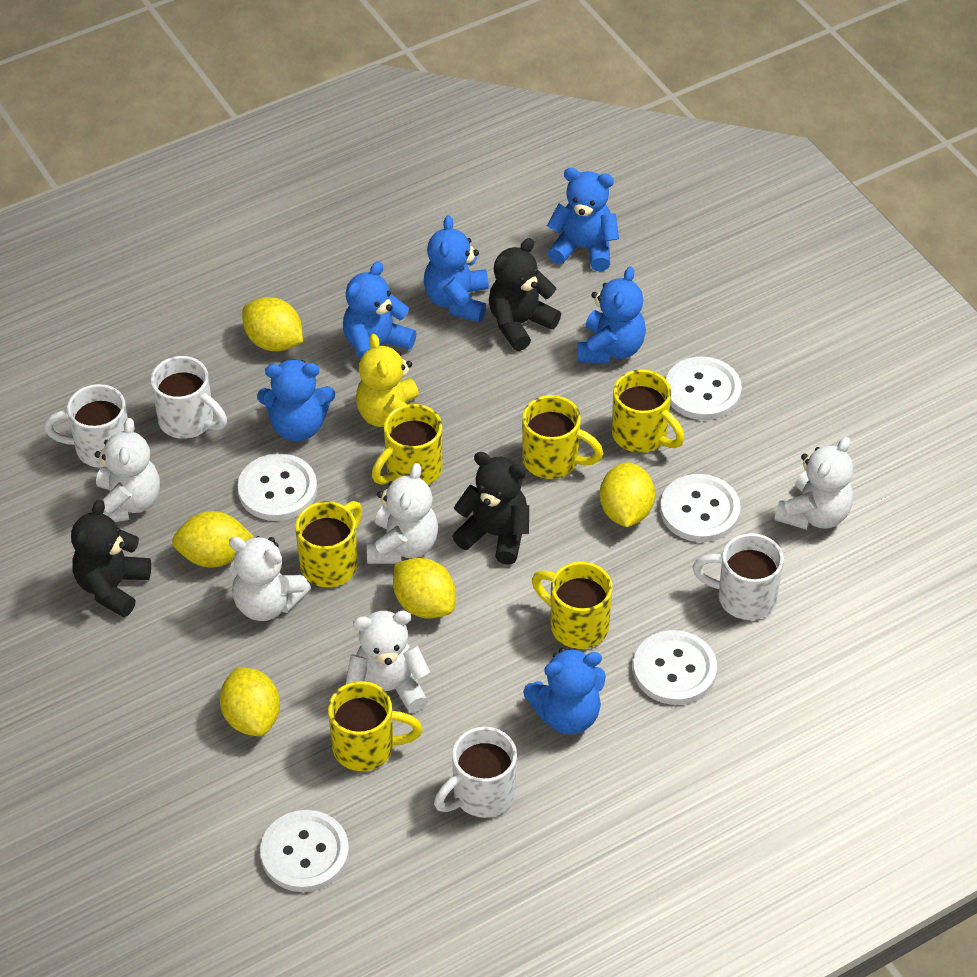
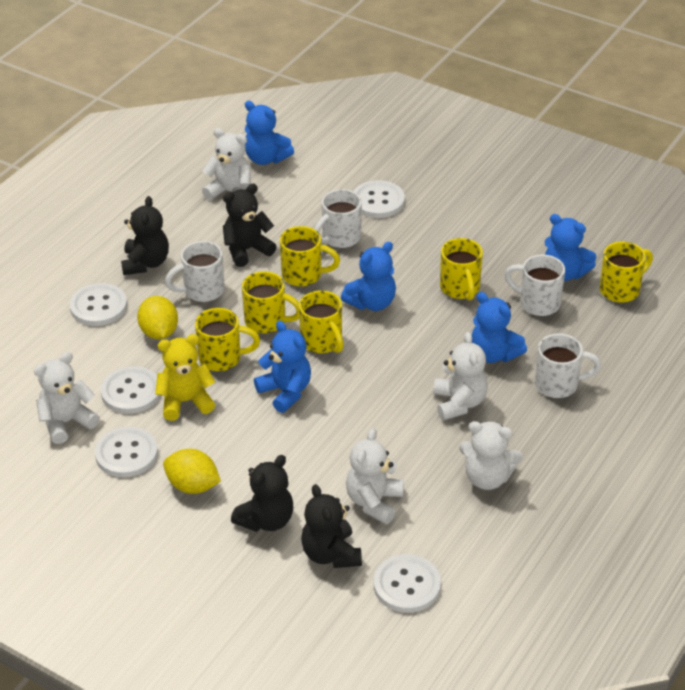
black teddy bear: [71,500,151,617] [452,452,529,565] [489,238,561,351] = 3 -> [121,196,169,275] [223,184,277,267] [231,455,293,532] [301,484,362,568] = 4
blue teddy bear: [257,359,335,441] [343,261,416,359] [424,215,489,322] [523,647,606,735] [547,168,619,271] [577,267,646,364] = 6 -> [245,101,294,165] [254,321,311,413] [341,242,396,311] [472,292,527,363] [545,214,597,281] = 5
yellow lemon: [172,511,254,568] [220,667,280,736] [242,297,303,351] [393,558,456,618] [600,462,655,527] = 5 -> [137,296,178,339] [163,449,221,494] = 2

